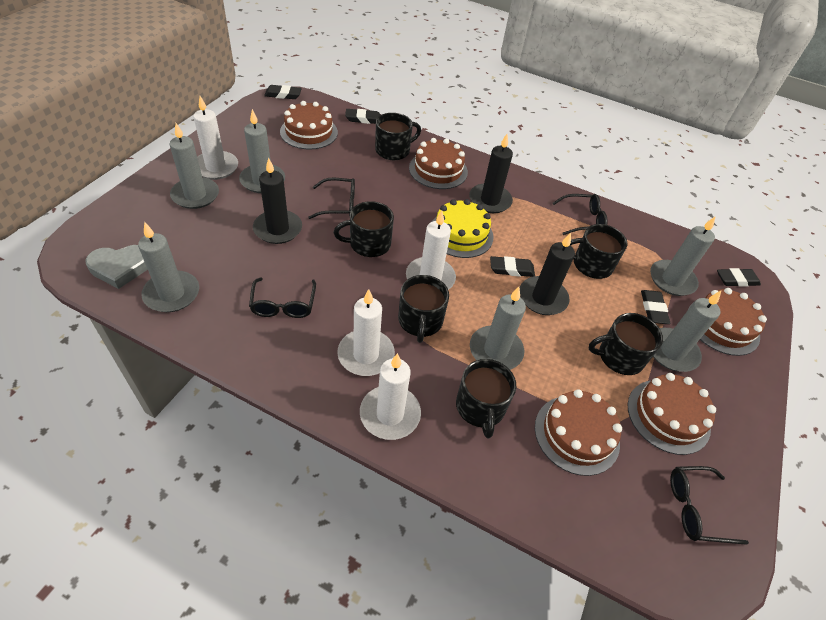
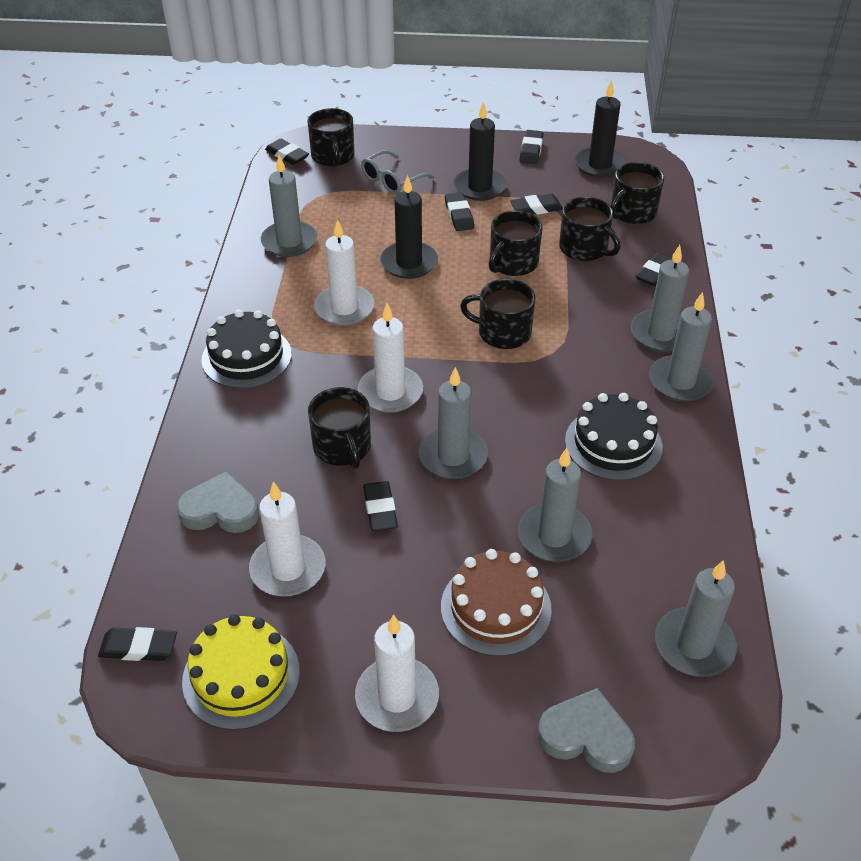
black cake: none = 0 -> [202,310,292,389] [565,393,663,481] = 2
black eraser: [264,85,302,99] [345,109,381,124] [490,256,535,277] [641,290,670,324] [717,268,761,287] = 5 -> [98,627,177,661] [265,139,309,165] [363,481,398,531] [445,192,474,231] [510,194,563,215] [519,130,543,164] [636,252,672,286] = 7
black glasses: [249,277,316,318] [308,178,355,219] [552,194,608,235] [670,466,749,545] = 4 -> none = 0
brown cake: [280,101,338,150] [409,138,468,189] [535,389,622,476] [628,373,716,455] [687,288,767,356] = 5 -> [441,549,552,656] = 1
grey glasses: none = 0 -> [361,150,434,194] = 1
grey heart: [85,245,148,289] = 1 -> [177,471,259,533] [538,688,635,773] = 2

